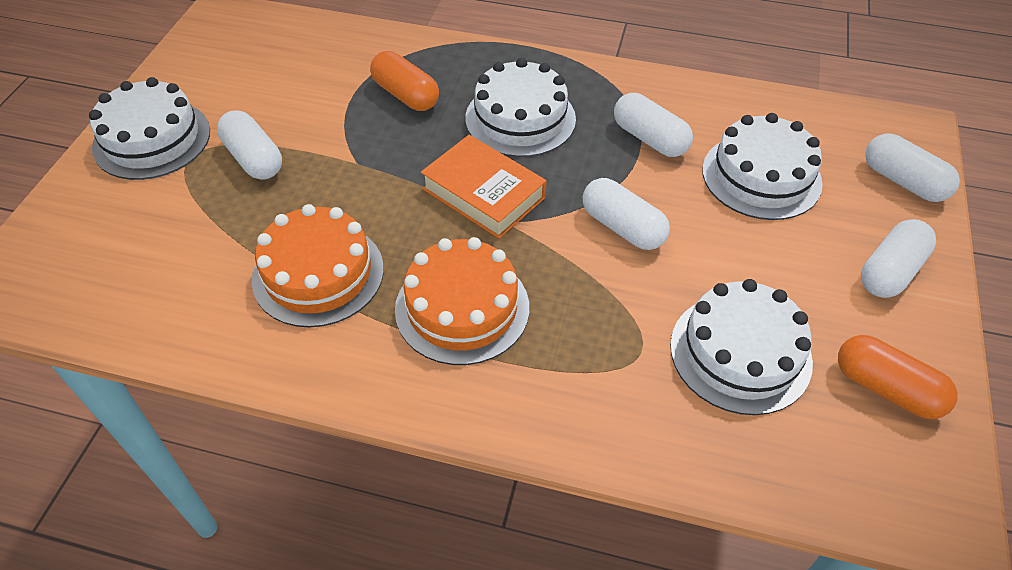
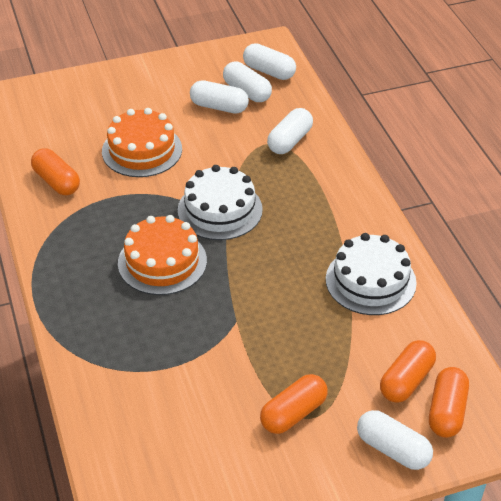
orange book: [421,135,547,239] = 1 -> none = 0
orange capsule: [370,51,439,111] [838,335,958,419] = 2 -> [31,148,80,195] [260,374,328,434] [380,340,436,403] [429,367,469,438] = 4
white cake: [89,77,210,180] [465,58,576,157] [670,279,813,415] [702,113,823,220] = 4 -> [178,165,263,240] [326,233,417,315] = 2

